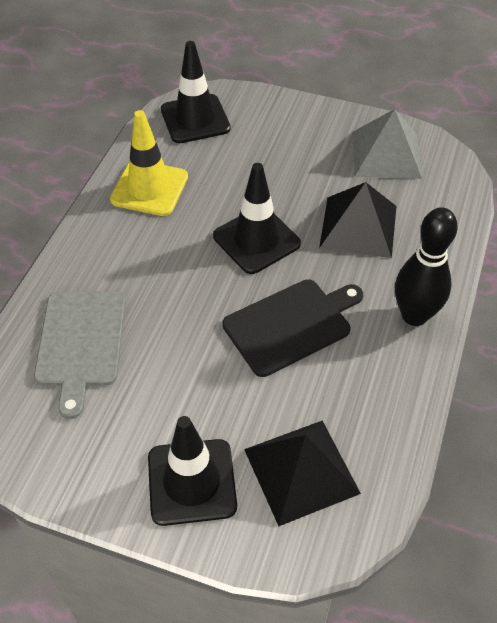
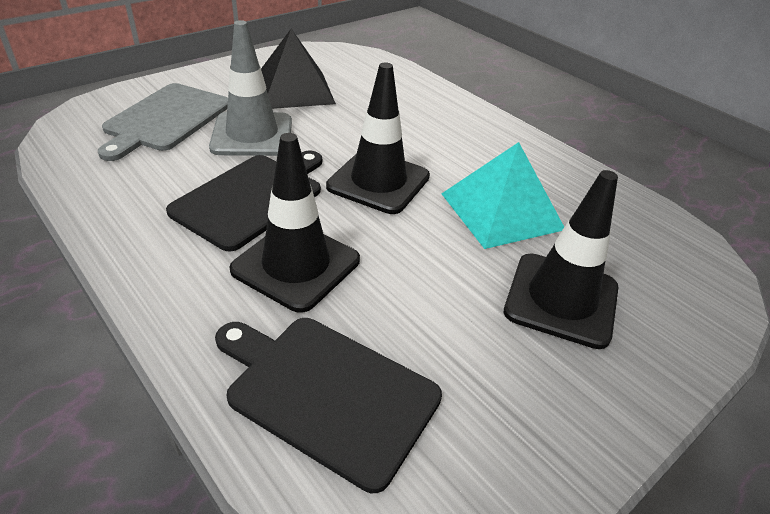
black bowling pin: [395,207,458,326] = 1 -> none = 0
black cutting board: [222,279,363,377] = 1 -> [166,150,322,251] [215,318,442,493] = 2
black pyramid: [244,420,361,526] [319,182,396,258] = 2 -> [261,29,336,109] = 1
grey pyramid: [352,109,422,179] = 1 -> none = 0
grey traffic cone: none = 0 -> [209,20,292,156] = 1
turquoise pyramid: none = 0 -> [441,142,564,249] = 1
yellow traffic cone: [110,110,188,216] = 1 -> none = 0

